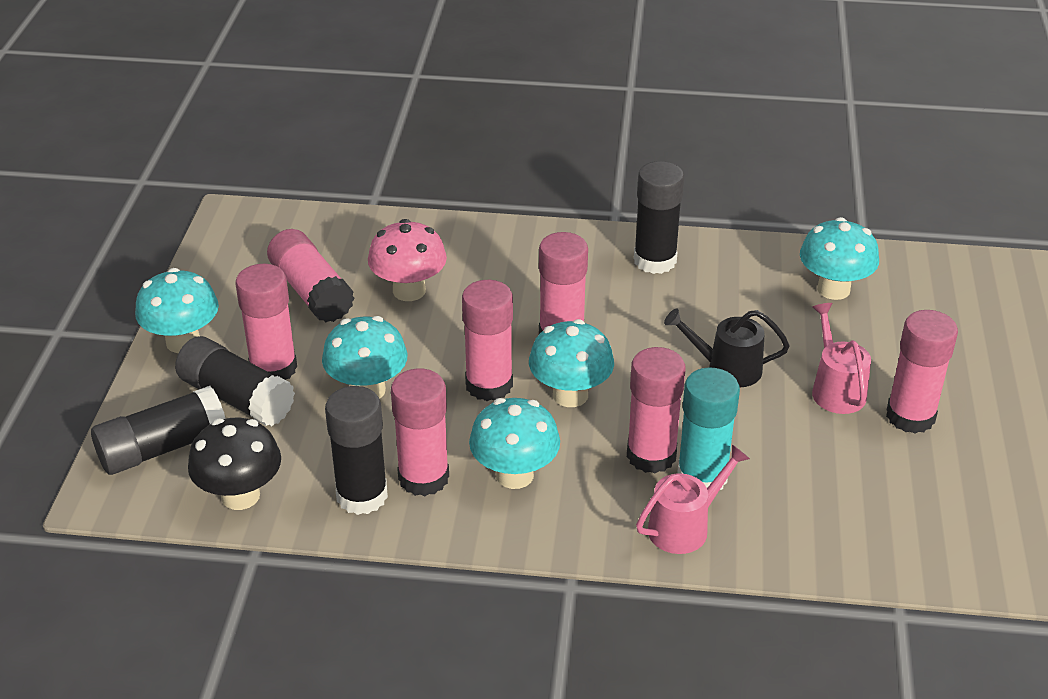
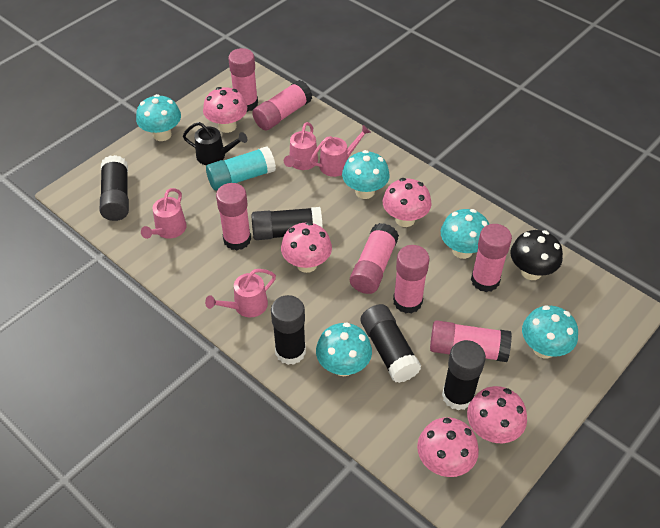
black glue stick: [91,386,226,475] [175,336,295,426] [325,386,388,515] [634,161,684,274] = 4 -> [100,155,129,221] [252,207,323,240] [271,295,306,365] [361,304,421,383] [442,340,486,410] = 5
pink mushroom: [368,219,447,301] = 1 -> [203,87,247,133] [281,222,332,273] [383,178,432,227] [417,417,479,477] [467,386,527,443] = 5
pink watering can: [636,445,750,554] [812,303,871,414] = 2 -> [141,188,187,239] [205,269,276,317] [284,122,318,170] [310,125,371,177] = 4

